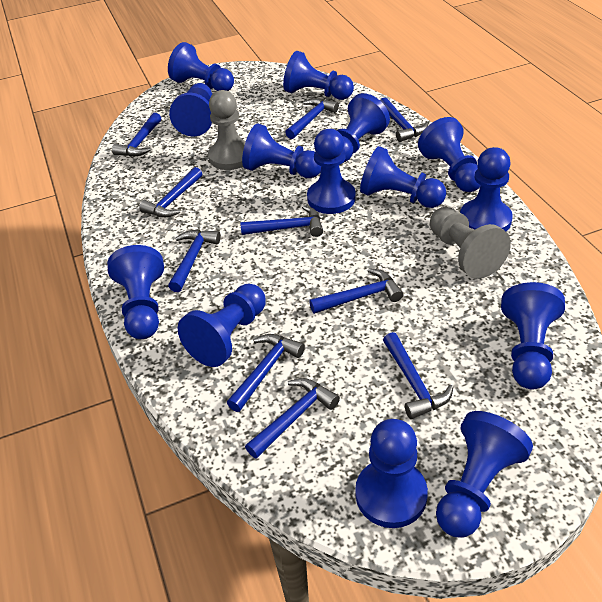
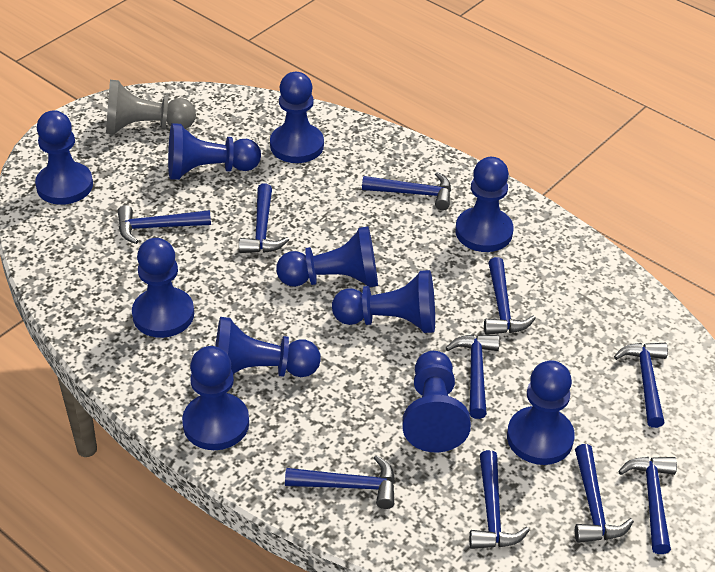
blue pawn: [107,245,164,339] [168,42,234,91] [169,83,212,136] [178,284,266,367] [242,123,321,178] [283,51,354,100] [307,129,356,214] [337,93,390,163] [355,419,428,528] [360,146,446,208] [418,117,481,192] [436,411,533,538] [460,147,513,231] [501,282,565,389] = 14 -> [35,110,93,205] [132,238,194,338] [168,123,261,180] [182,346,249,450] [215,317,321,377] [270,72,324,163] [276,226,378,287] [332,270,435,333] [402,351,471,452] [455,157,514,252] [507,360,575,465] = 11
grey pawn: [208,90,246,170] [430,207,511,279] = 2 -> [106,80,196,134] = 1

